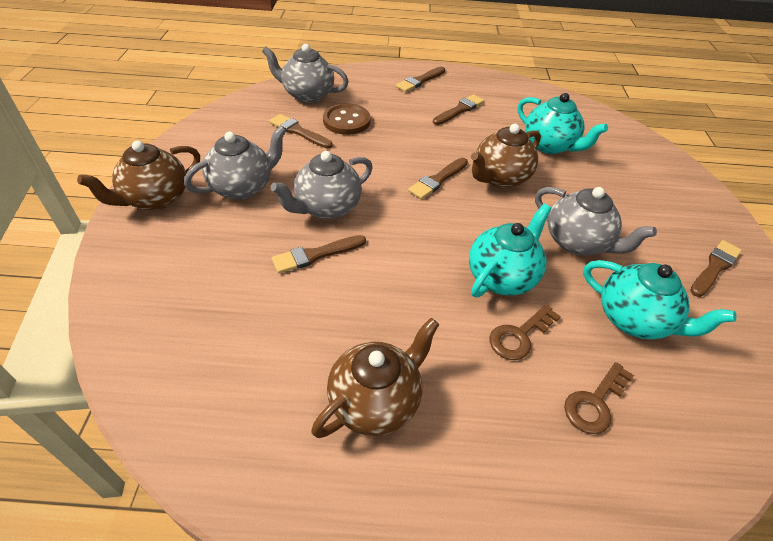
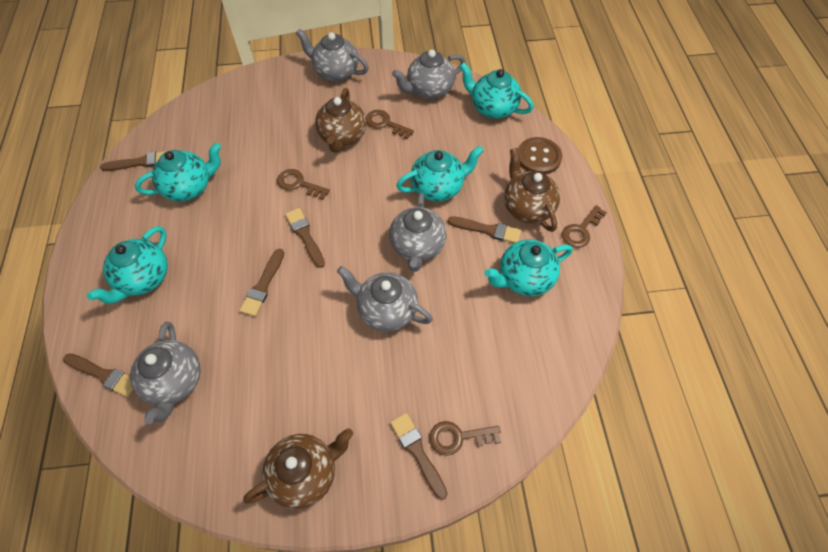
brown key: [490,304,561,360] [564,362,634,434] = 2 -> [277,169,330,200] [366,110,414,139] [429,421,501,456] [562,205,607,248] = 4
grey teapot: [184,126,286,200] [262,44,349,103] [271,151,373,219] [535,187,657,255] = 4 -> [130,321,201,424] [296,29,369,82] [337,266,433,332] [389,193,447,272] [392,50,465,99] = 5
turquoise teapot: [469,203,551,297] [518,93,608,154] [583,260,736,339] = 3 -> [87,226,168,304] [135,143,221,202] [396,146,484,202] [459,62,534,119] [485,239,573,296] = 5

